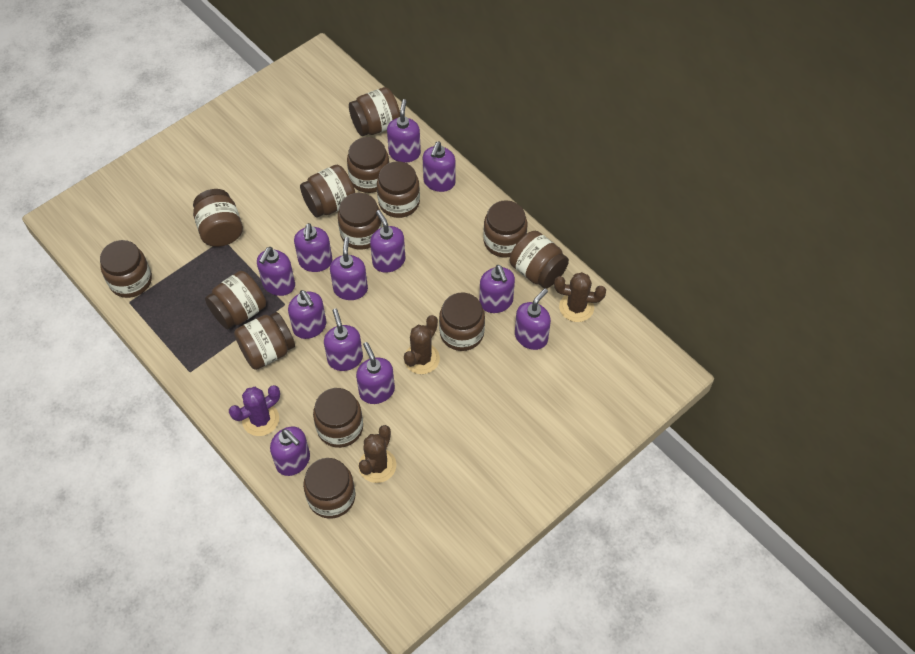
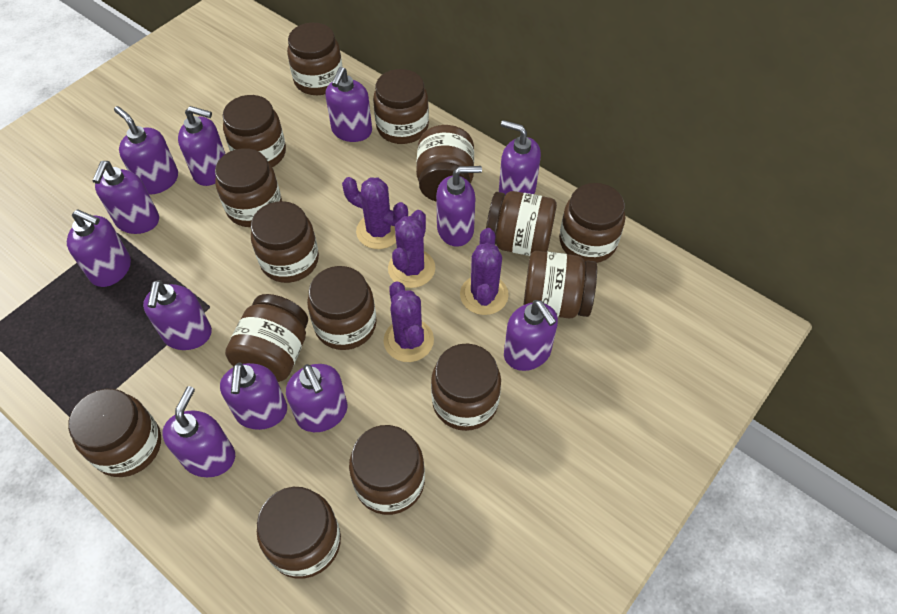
brown cactus: [358,425,396,483] [404,315,440,374] [554,272,606,322] = 3 -> none = 0
brown jar: [100,240,152,298] [193,189,243,247] [205,271,266,329] [234,312,295,370] [300,165,355,217] [303,458,355,519] [313,388,363,448] [338,193,382,250] [347,137,389,193] [349,87,400,136] [377,161,420,218] [439,293,485,351] [483,200,527,257] [510,231,569,288] = 14 -> [68,389,161,477] [215,148,282,227] [222,95,286,167] [225,294,308,382] [251,201,319,283] [257,487,341,579] [287,23,343,95] [307,266,377,350] [349,425,425,515] [373,69,429,144] [416,125,474,201] [431,344,501,431] [486,191,557,256] [524,251,597,318] [559,183,625,263] = 15
purple cactus: [229,385,280,436] = 1 -> [342,177,408,249] [383,281,434,362] [388,210,435,288] [460,228,509,315] = 4

